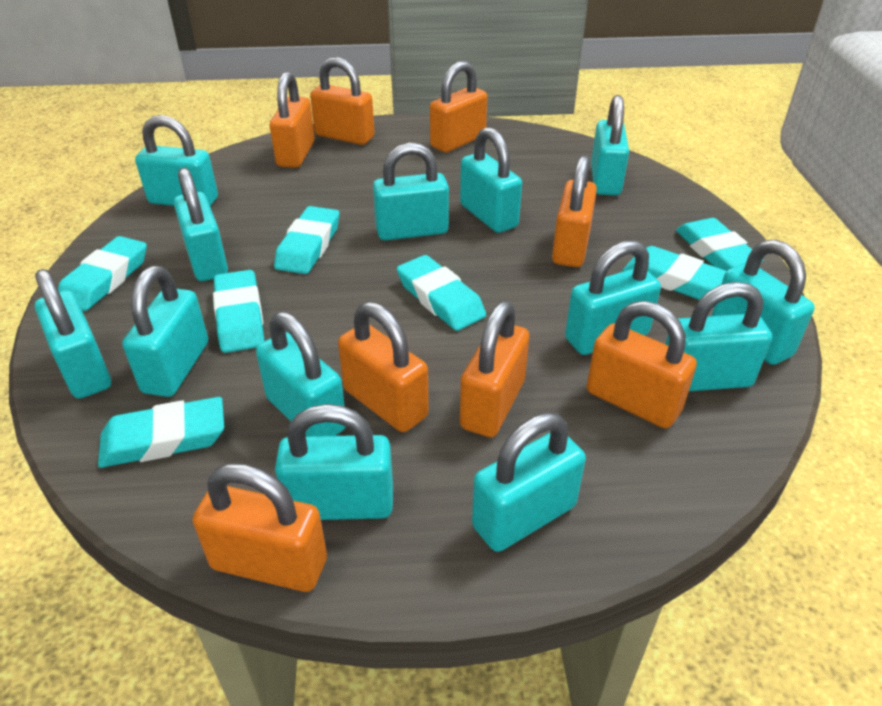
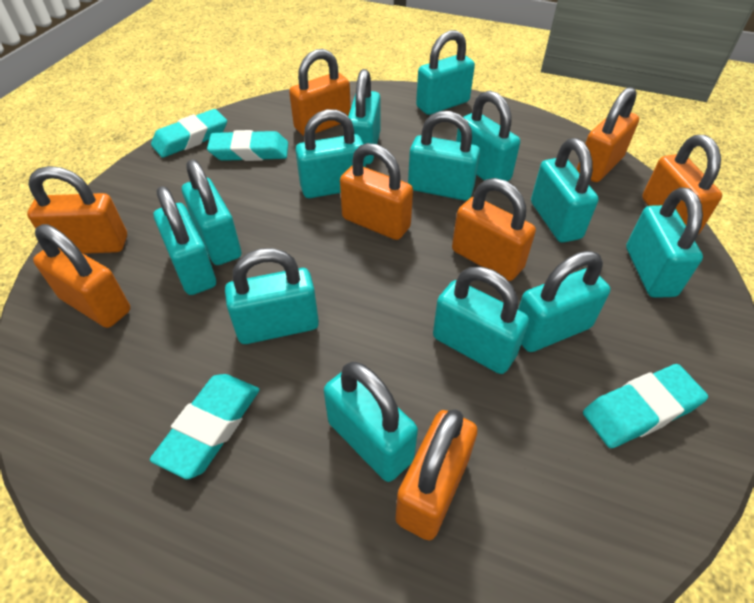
turquoise eraser: [58,236,147,311] [98,397,224,468] [213,270,264,353] [274,206,339,274] [397,255,486,331] [622,246,726,300] [676,218,763,271] = 7 -> [150,374,260,479] [151,109,227,158] [207,130,288,161] [583,364,708,448] = 4

